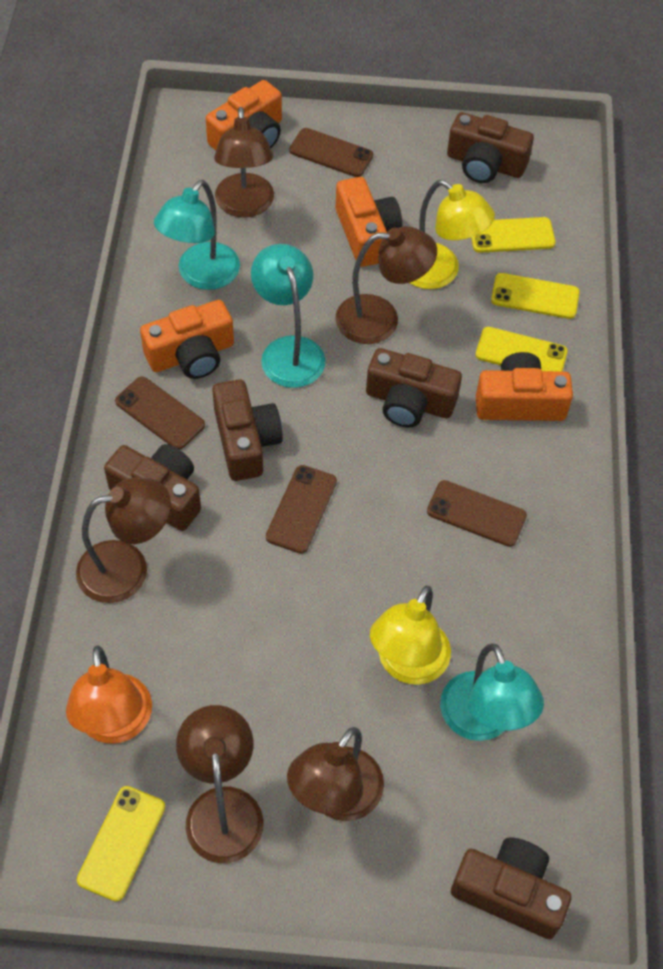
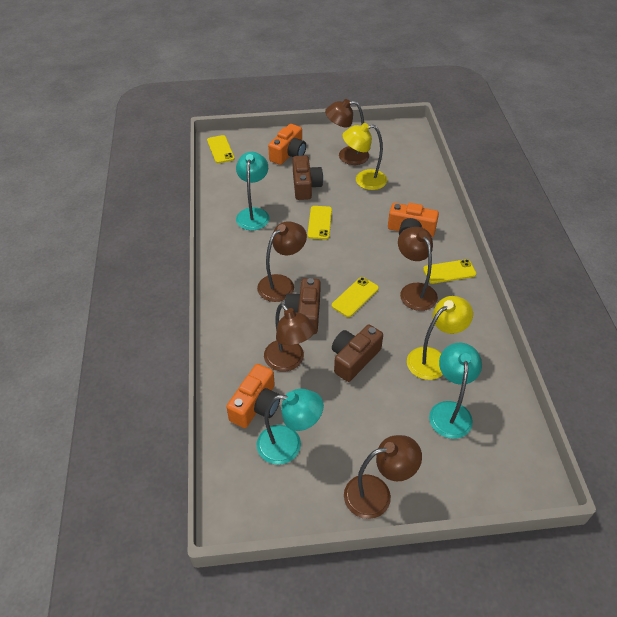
brown camera: [104,444,201,531] [212,379,283,481] [366,348,462,428] [447,112,534,183] [451,837,571,939] = 5 -> [284,278,321,334] [293,155,323,200] [332,324,383,382] = 3
brown phone: [115,376,205,450] [266,465,337,554] [289,128,373,177] [427,480,527,547] = 4 -> none = 0
orange camera: [140,300,234,379] [206,80,282,150] [336,177,402,267] [476,352,573,421] = 4 -> [226,364,280,428] [268,124,306,165] [388,203,439,237] = 3
orange lamp: [66,645,152,744] = 1 -> none = 0

